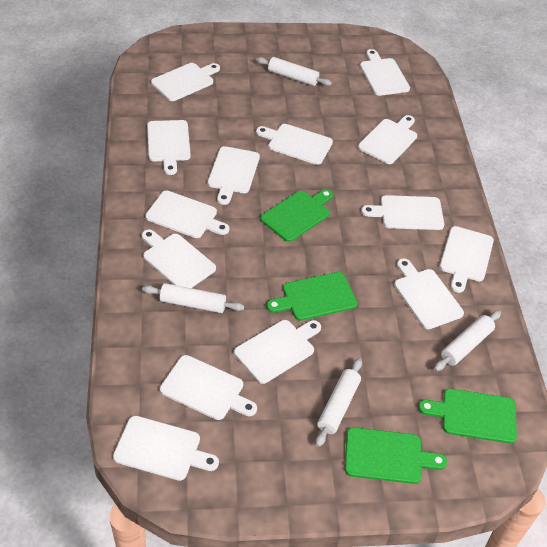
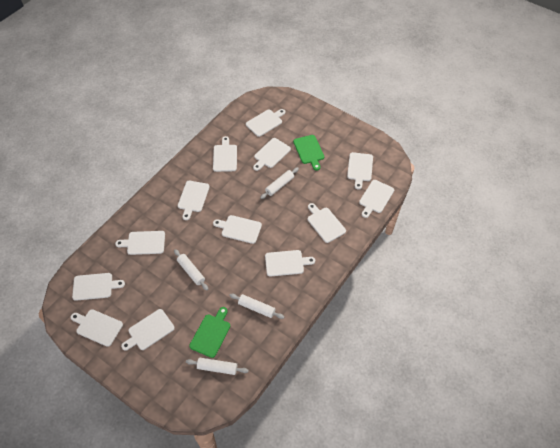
green cutting board: [260,189,333,242] [267,272,357,321] [345,427,447,484] [418,389,517,443] = 4 -> [189,307,230,358] [293,135,324,171] = 2
white cutting board: [113,416,219,481] [142,229,216,288] [145,191,229,238] [147,120,191,175] [151,63,220,101] [160,355,257,420] [208,146,260,205] [234,320,321,384] [256,124,333,165] [358,115,417,164] [360,49,410,96] [361,195,444,230] [394,258,464,329] [440,226,494,293] = 14 -> [71,309,123,347] [72,273,125,301] [115,231,165,255] [121,309,175,351] [178,181,210,220] [213,136,237,172] [213,215,262,244] [246,109,285,137] [253,138,291,171] [265,250,315,277] [308,203,346,243] [347,152,373,190] [359,180,394,218] = 13

